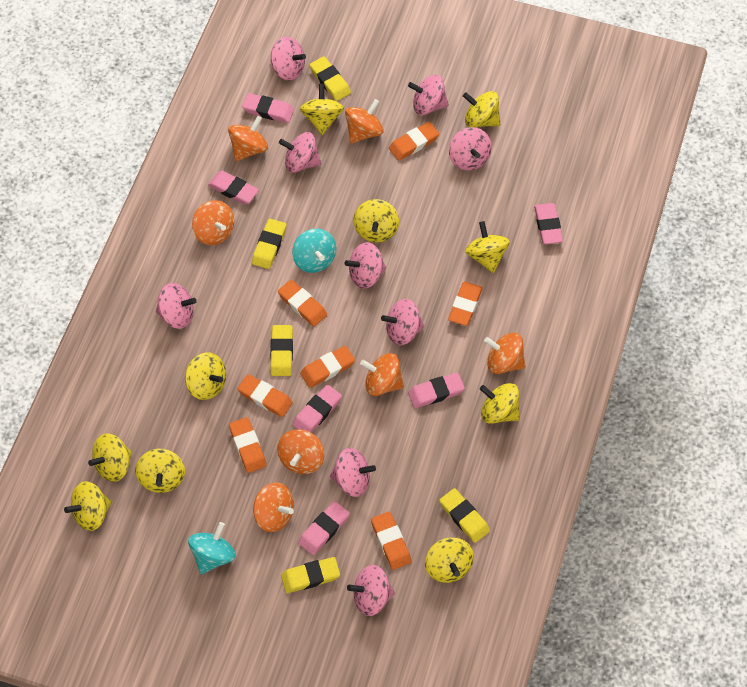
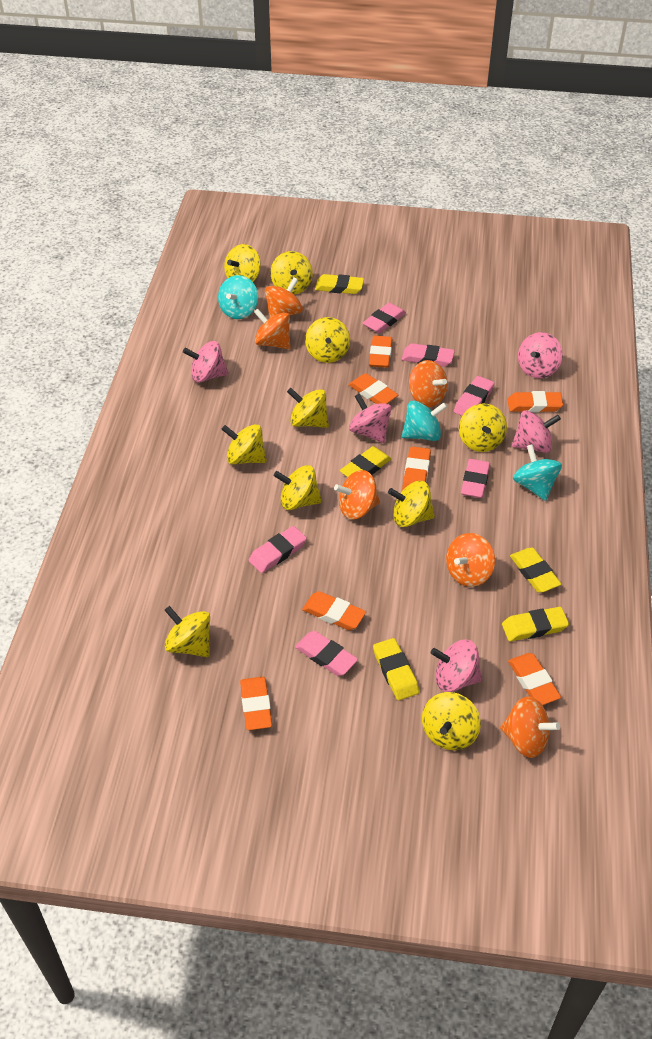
orange spinning top: [192,200,234,245] [228,116,268,161] [253,483,294,532] [277,429,324,474] [345,99,384,144] [360,353,404,396] [484,333,526,374] = 7 -> [254,308,290,349] [265,278,303,318] [334,470,380,520] [409,360,448,407] [446,533,495,587] [500,696,560,758] = 6
pink spinning top: [156,283,197,329] [271,37,306,80] [279,132,321,173] [330,448,376,497] [344,242,386,289] [347,565,395,616] [381,299,424,345] [408,75,449,115] [449,127,492,171] = 9 -> [183,341,229,383] [349,393,391,443] [431,639,482,692] [512,410,561,453] [518,332,563,378] = 5
turquoise spinning top: [188,522,236,574] [292,229,336,273] = 2 -> [218,275,258,319] [402,400,447,441] [513,444,562,501] = 3

